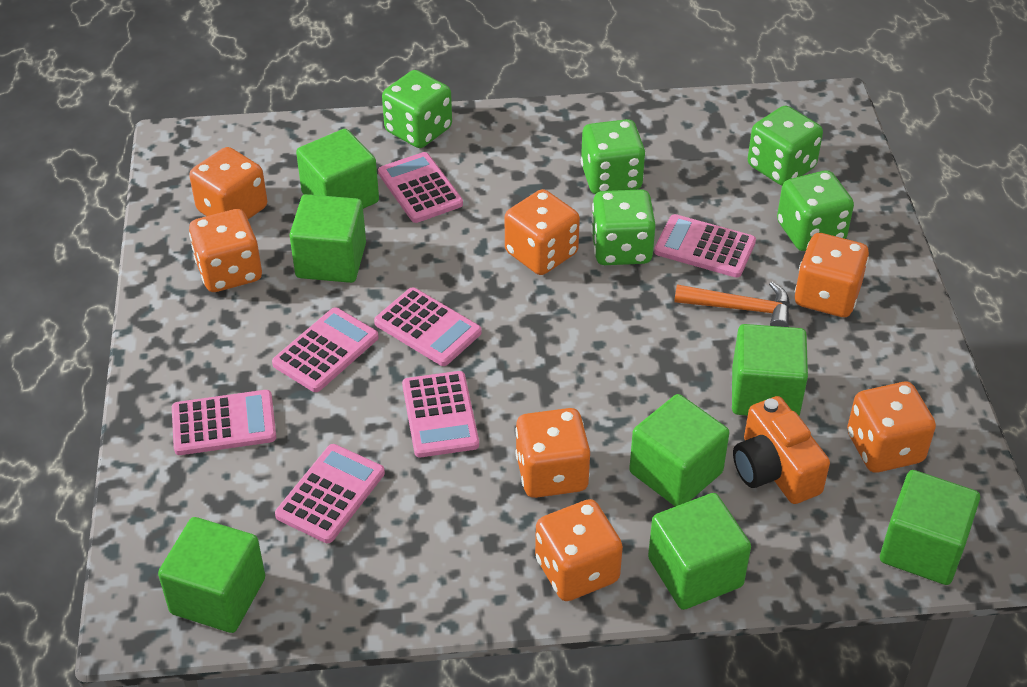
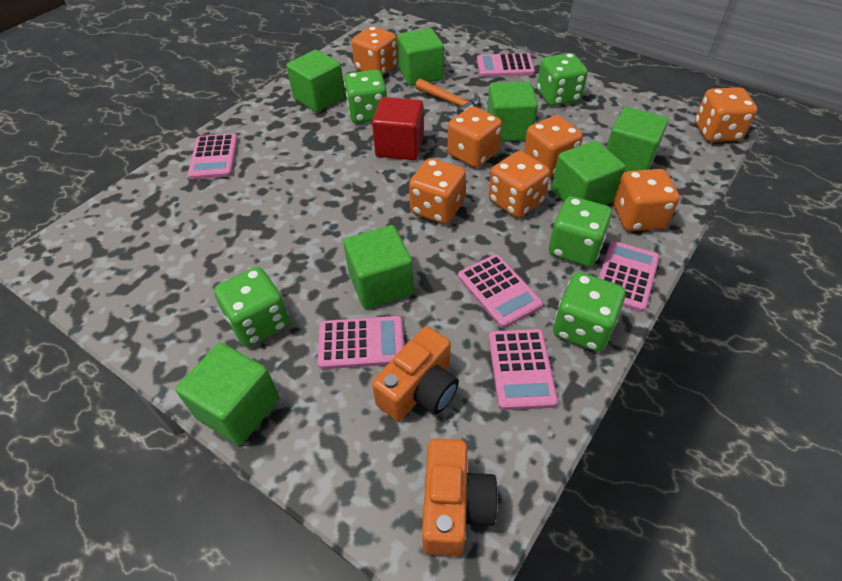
orange camera: [733,396,830,504] = 1 -> [372,326,459,421] [422,438,498,556] = 2
pink calculator: [172,390,276,455] [272,307,379,392] [275,444,385,543] [374,287,482,366] [378,152,463,223] [402,371,479,457] [654,214,756,278] = 7 -> [188,134,238,179] [318,316,404,369] [458,254,543,328] [477,53,535,77] [489,329,558,410] [598,241,659,312] = 6
red cube: none = 0 -> [372,97,424,160] = 1

